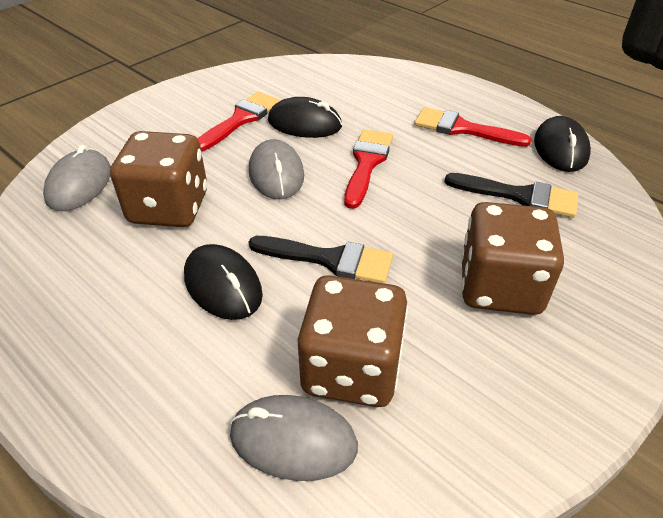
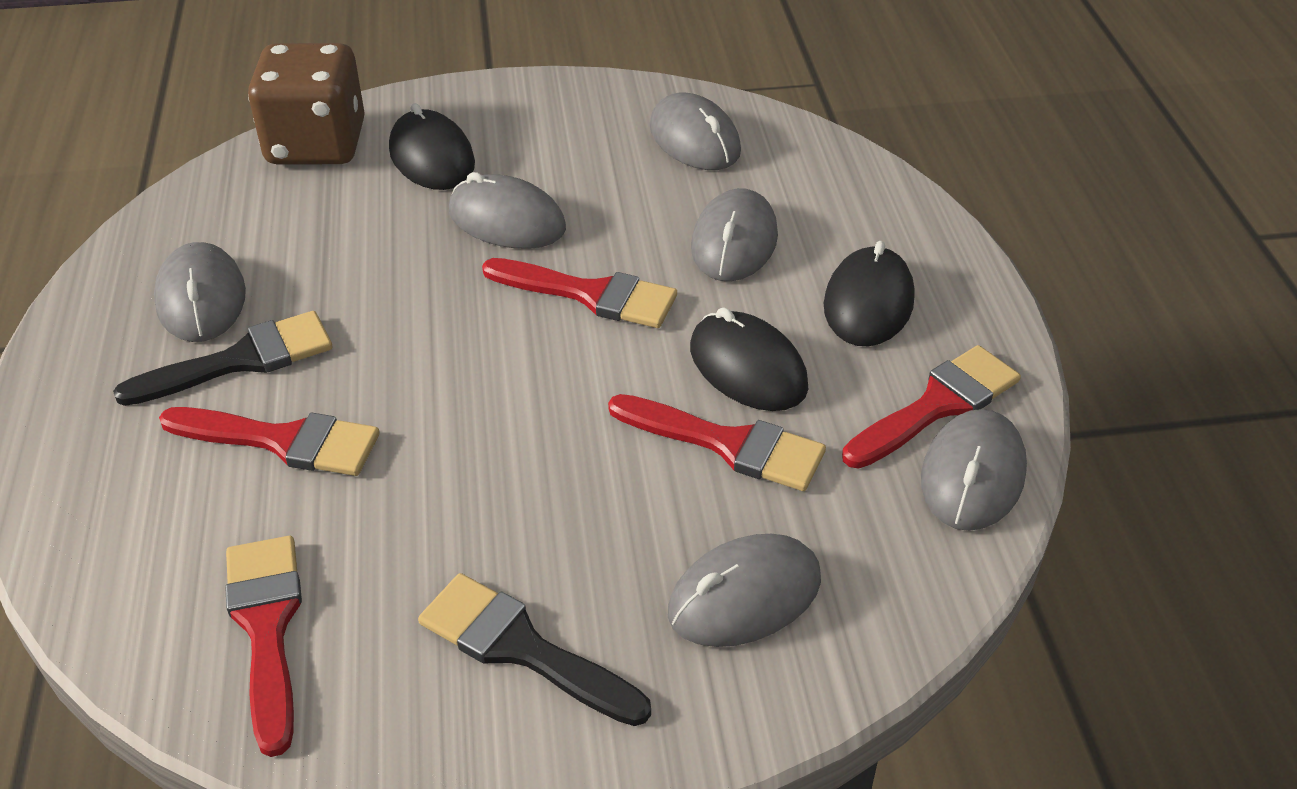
brown dice: [110,131,207,227] [298,275,408,407] [461,202,564,315] = 3 -> [248,43,365,164] = 1
grey mouse: [43,145,111,211] [230,395,358,481] [249,139,304,199] = 3 -> [154,242,246,342] [449,172,566,249] [650,93,741,170] [668,534,821,647] [691,188,778,281] [921,409,1027,531] = 6
red brush: [197,92,280,152] [344,129,393,209] [414,107,532,147] = 3 -> [159,407,379,476] [225,536,302,757] [482,258,677,328] [608,394,826,491] [842,345,1021,469] = 5

